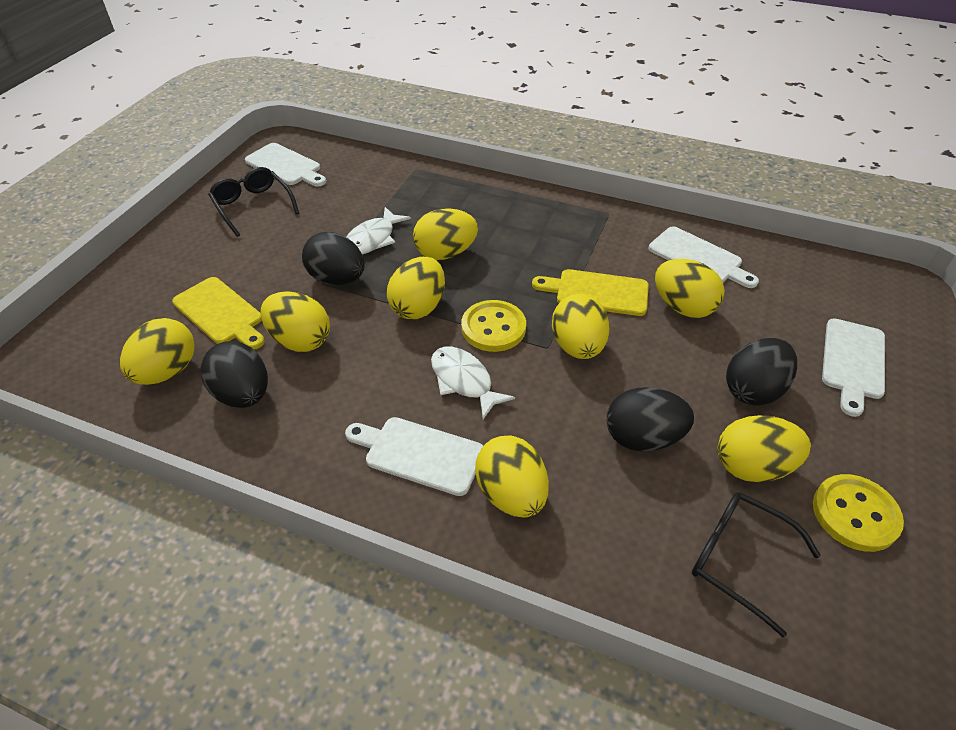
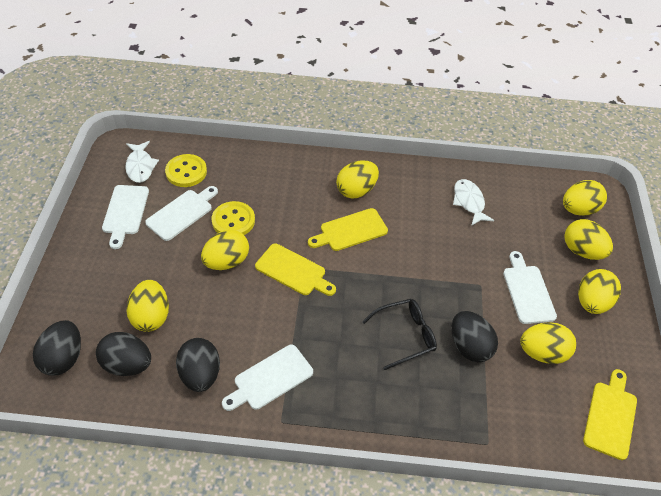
black glasses: [208,167,299,237] [692,492,821,637] = 2 -> [362,299,437,370] = 1
yellow cutting board: [172,277,265,349] [532,269,649,316] = 2 -> [255,243,336,296] [308,208,388,251] [583,369,637,460] = 3
yellow egg: [120,318,195,385] [261,291,330,352] [387,257,445,319] [413,208,478,260] [475,436,549,518] [552,294,610,359] [655,259,725,318] [718,415,811,482] = 8 -> [126,280,169,332] [201,230,249,270] [336,161,379,198] [520,322,576,364] [563,180,607,216] [564,219,613,260] [578,269,621,314] = 7

